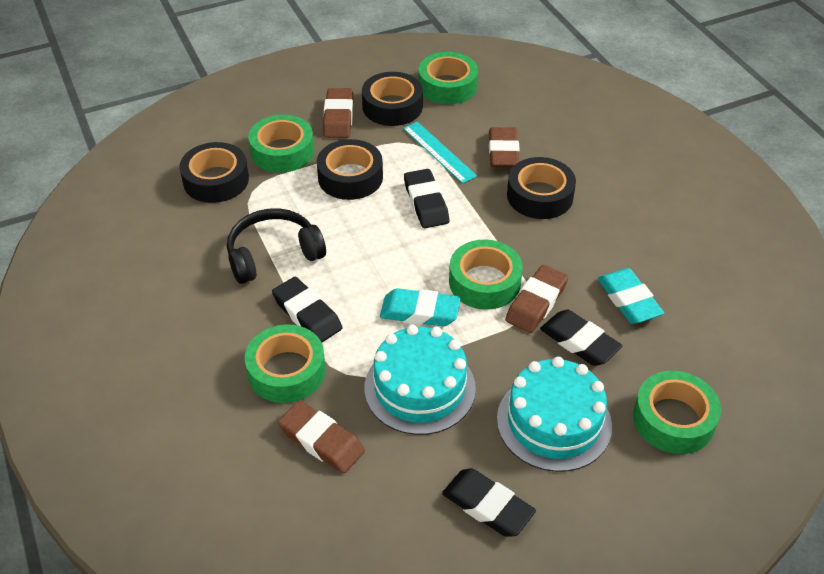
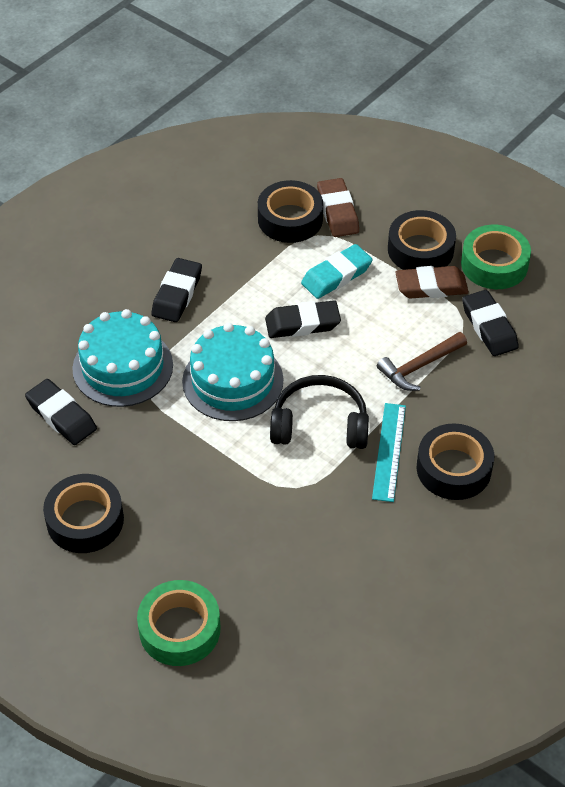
brown eraser: [278,401,365,474] [323,88,353,138] [489,127,520,168] [505,265,568,333] = 4 -> [317,178,359,237] [395,266,469,299] = 2
brown hammer: none = 0 -> [377,332,467,391] = 1
green tape: [245,324,326,403] [248,115,314,173] [418,52,478,104] [449,239,523,310] [633,371,721,454] = 5 -> [137,580,221,666] [461,225,531,289] = 2
turquoise eraser: [380,288,461,326] [598,268,664,324] = 2 -> [301,244,372,299] = 1

